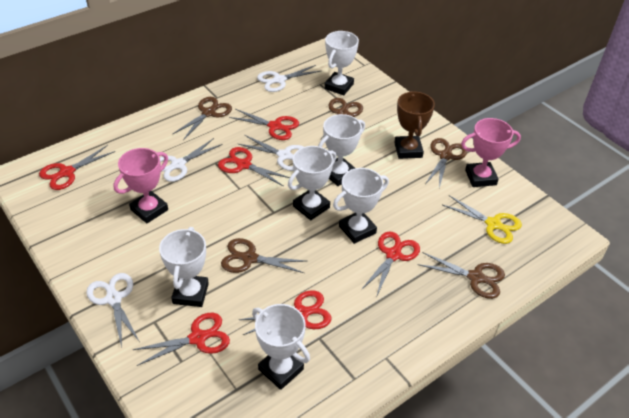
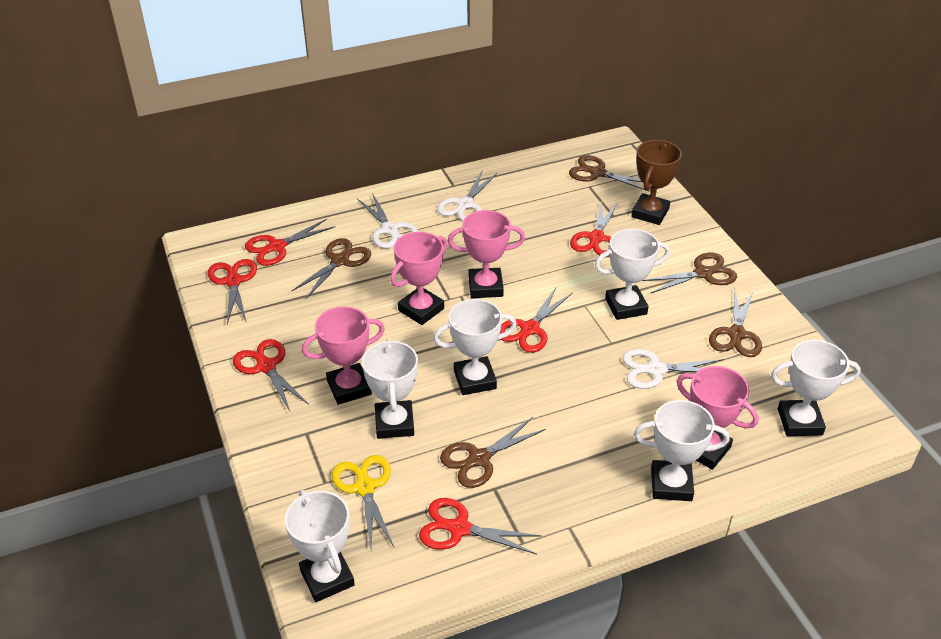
pink trophy: [113,148,168,223] [461,118,521,187] = 2 -> [302,307,385,405] [390,232,447,325] [447,210,525,298] [677,366,759,470] = 4
white scissors: [86,273,140,348] [160,138,223,182] [238,135,304,171] [257,65,321,92] = 4 -> [357,193,418,249] [437,171,497,221] [622,349,724,389] = 3

